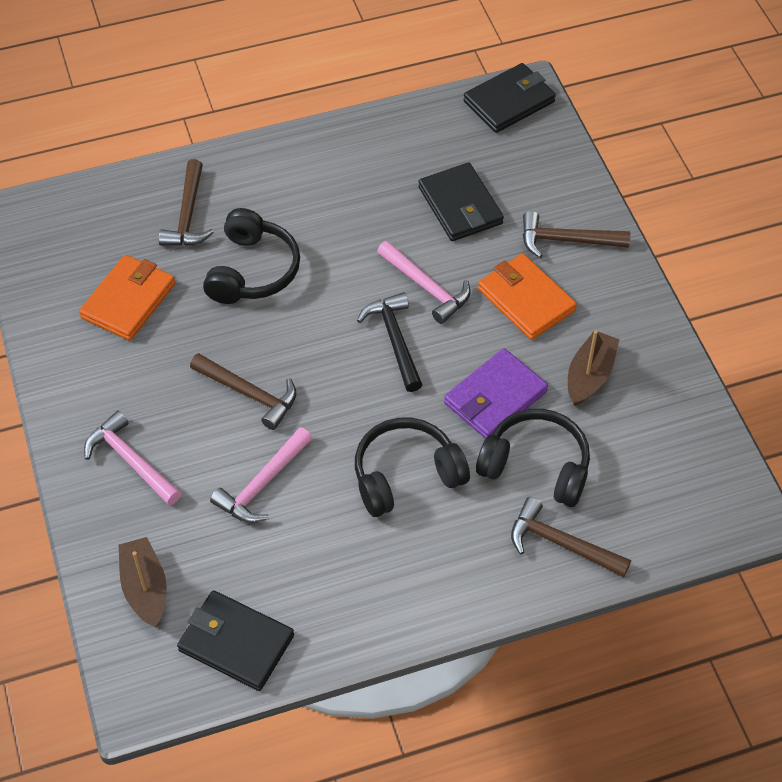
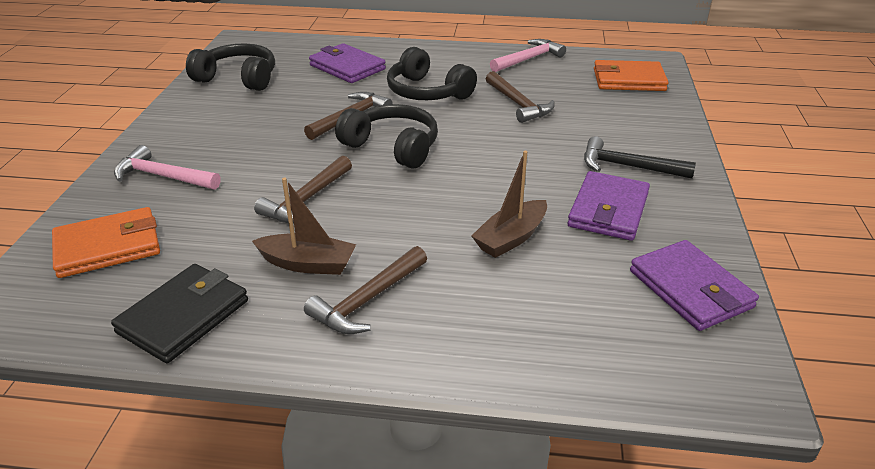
black wallet: [177,590,294,691] [419,163,504,241] [464,63,556,133] = 3 -> [111,264,248,363] = 1
pink hammer: [84,411,181,505] [210,427,312,523] [377,241,471,324] = 3 -> [114,145,221,190] [490,39,566,72] = 2
purple wallet: [444,348,548,439] = 1 -> [309,43,386,83] [567,171,650,241] [630,240,759,331] = 3

